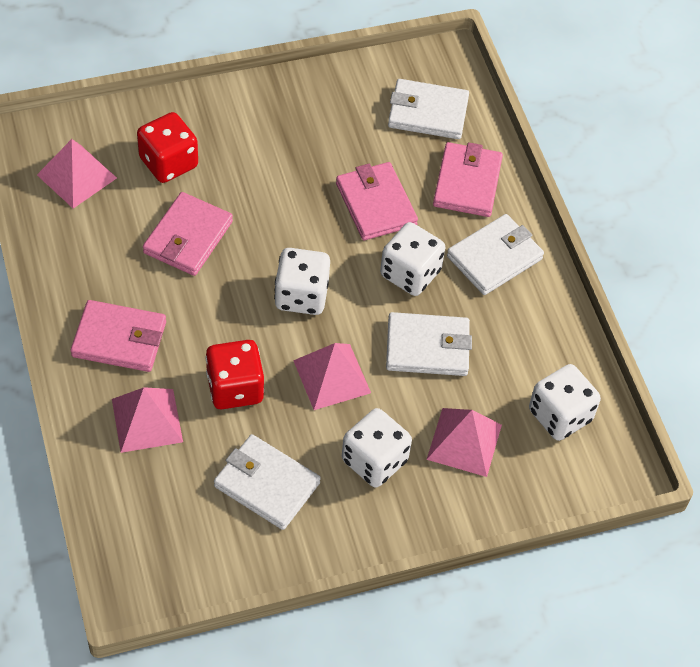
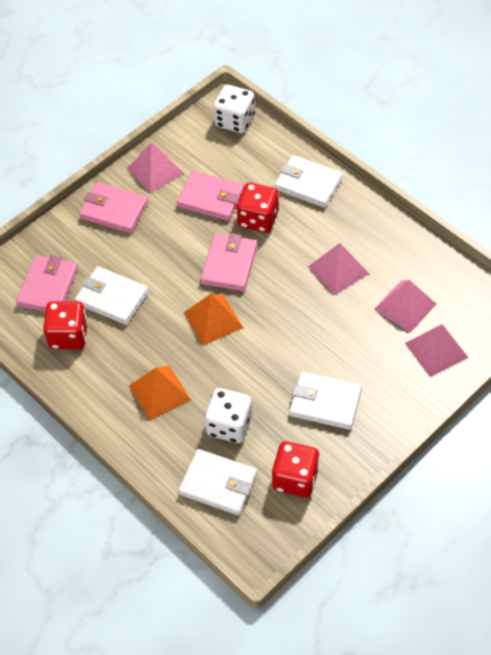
orange pyramid: none = 0 -> [129,366,191,420] [184,294,243,346] = 2
red dice: [137,112,198,183] [206,340,264,409] = 2 -> [43,301,88,349] [237,183,279,233] [272,441,320,498] = 3
white dice: [274,248,330,315] [342,408,412,488] [380,222,445,296] [529,364,601,441] = 4 -> [205,388,252,443] [213,85,255,133] = 2

